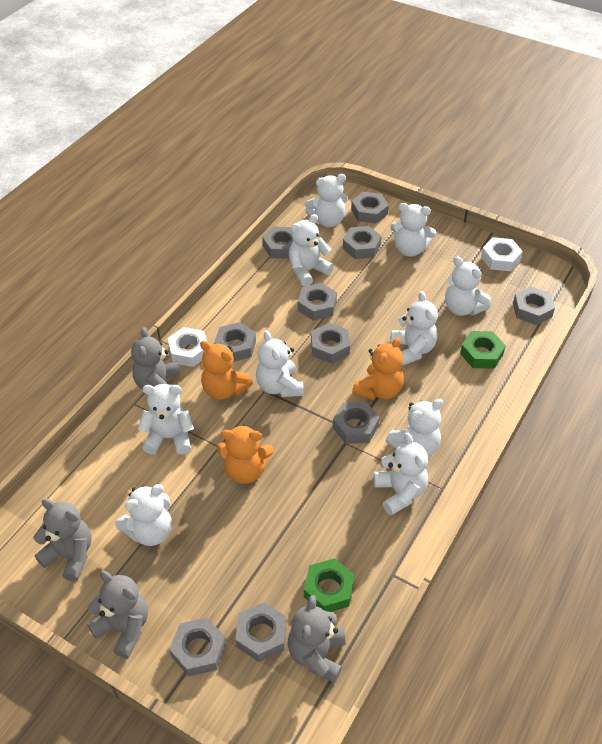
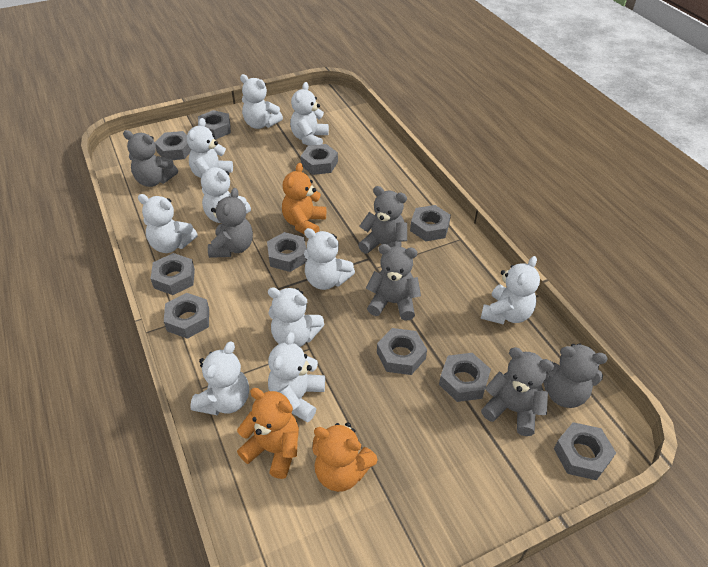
green nut: [304,558,355,612] [460,331,506,369] = 2 -> none = 0
grey teddy bear: [33,499,92,582] [87,571,148,659] [131,327,180,389] [288,595,345,683] = 4 -> [123,130,178,187] [208,188,253,258] [358,186,407,254] [366,244,421,320] [481,347,554,436] [543,343,608,408] = 6
white nut: [167,327,207,367] [481,237,523,271] = 2 -> none = 0

